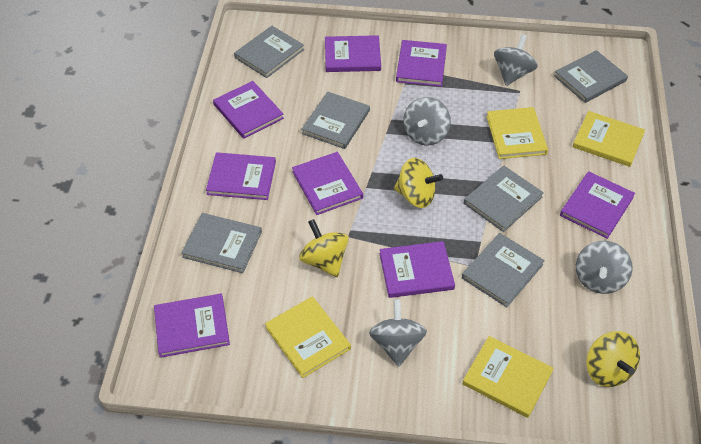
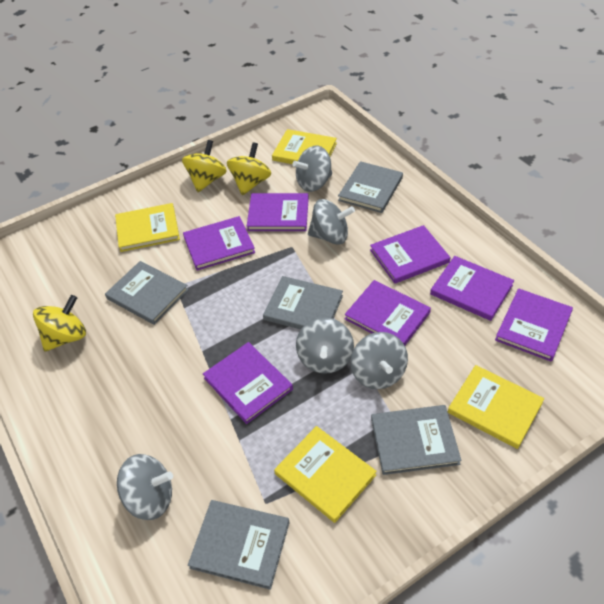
grey book: [181,213,262,273] [234,26,304,78] [302,92,370,149] [462,233,545,307] [464,166,544,232] [554,50,628,103] = 6 -> [105,261,189,325] [188,500,290,590] [263,276,343,330] [338,161,403,213] [371,405,461,475] = 5
grey spinning top: [369,299,427,367] [403,97,451,146] [494,34,538,86] [576,241,633,294] = 4 -> [117,454,173,520] [293,146,332,192] [296,318,354,374] [308,199,355,245] [351,332,408,389] = 5
purple book: [154,294,230,358] [206,152,276,200] [213,81,284,139] [292,152,363,215] [325,35,381,72] [379,241,455,298] [396,40,447,87] [560,171,635,239] = 8 -> [183,216,255,271] [203,342,293,424] [247,193,309,231] [345,280,431,345] [370,225,450,284] [430,256,514,321] [495,288,573,361] = 7

